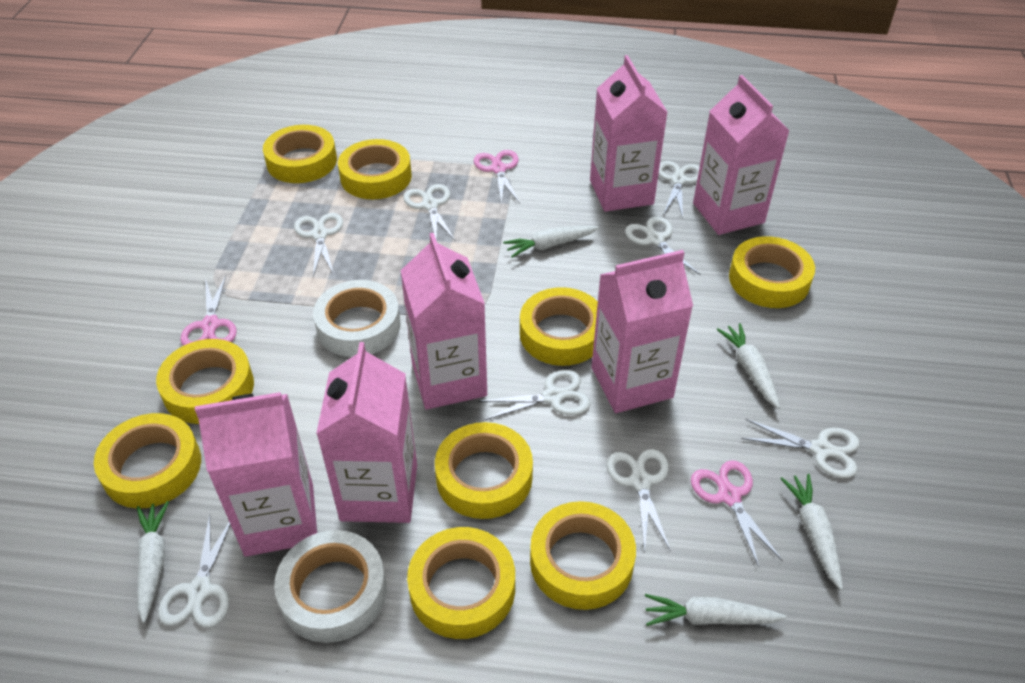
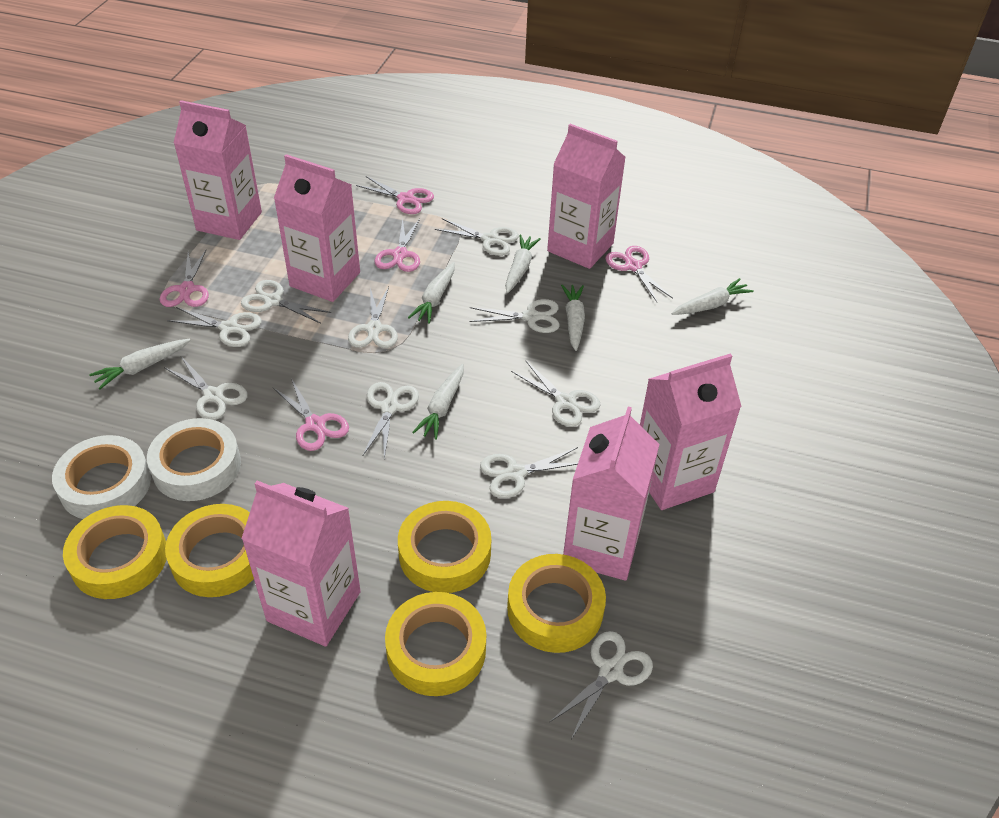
pink scissors: [180,275,237,346] [474,150,520,205] [691,460,783,567] = 3 -> [160,250,209,307] [273,378,349,451] [356,176,434,214] [374,219,420,272] [605,246,673,302] = 5
white carrot: [137,501,169,623] [503,226,599,258] [645,594,786,626] [717,323,780,409] [780,474,843,590] = 5 -> [89,339,190,389] [408,262,455,324] [412,364,464,440] [505,234,541,293] [561,285,585,351] [671,278,754,315] = 6
white scissors: [158,514,231,628] [294,213,343,277] [403,184,456,241] [478,370,591,420] [607,449,671,553] [625,217,701,275] [659,161,700,218] [741,419,859,478] = 8 -> [164,357,248,420] [167,307,262,347] [241,280,331,324] [348,287,398,348] [363,382,419,459] [435,218,519,256] [469,299,560,333] [480,447,578,498] [511,360,601,427] [550,631,653,739] = 10
yellow tape: [94,413,201,508] [156,339,254,424] [263,125,337,183] [338,139,412,199] [407,527,515,639] [435,422,533,519] [520,287,598,366] [530,501,636,610] [729,236,815,308] = 9 -> [63,505,167,599] [165,504,254,597] [385,592,486,696] [398,501,491,593] [507,554,606,653] = 5

